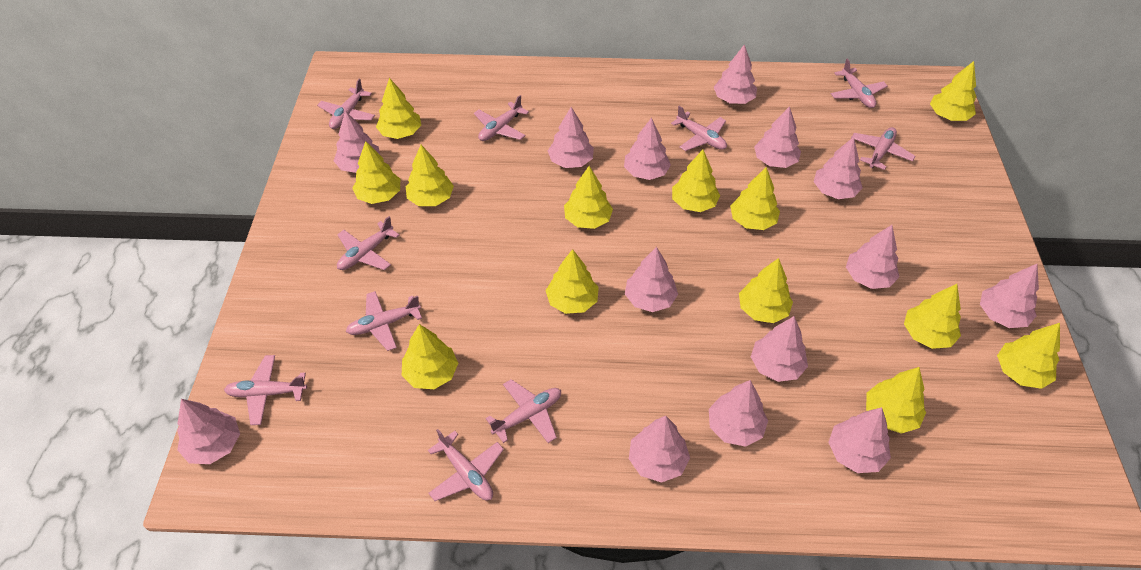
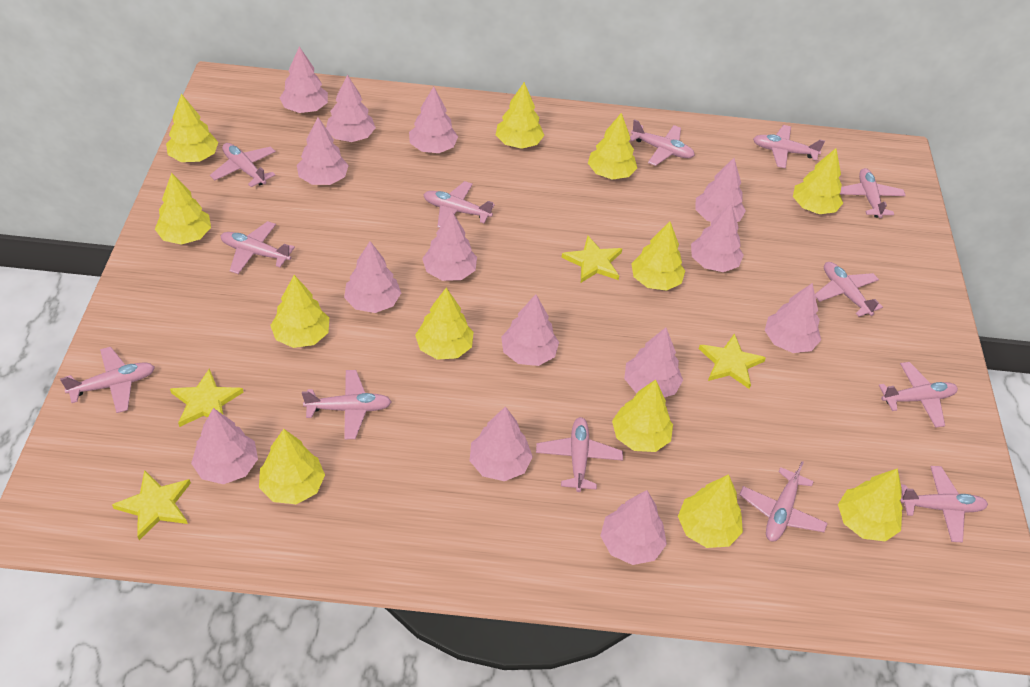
pink plane: [224,355,307,425] [317,78,375,129] [337,216,399,270] [346,291,422,351] [428,429,504,501] [474,95,529,141] [486,379,561,443] [671,106,727,151] [831,58,888,108] [851,127,915,170] = 10 -> [60,347,155,413] [210,143,276,187] [221,221,295,274] [302,370,392,439] [423,181,495,228] [536,417,623,492] [630,119,695,166] [739,461,828,542] [753,125,825,169] [815,262,883,317] [840,168,906,218] [879,362,958,428] [900,466,988,542] = 13
yellow star: none = 0 -> [112,470,191,540] [170,368,244,427] [561,236,622,283] [699,333,766,389] = 4
yellow tree: [352,141,400,204] [376,78,421,139] [402,324,458,389] [406,145,454,206] [546,249,599,314] [564,166,613,229] [672,150,720,212] [730,167,780,230] [739,258,793,323] [866,367,926,434] [904,284,961,349] [930,61,976,121] [997,323,1060,389] = 13 -> [155,173,211,245] [166,94,218,162] [259,429,325,504] [270,275,329,348] [415,288,473,360] [496,82,544,149] [588,113,637,180] [612,379,673,452] [631,221,685,291] [678,474,743,548] [793,148,843,214] [838,468,903,542] = 12

